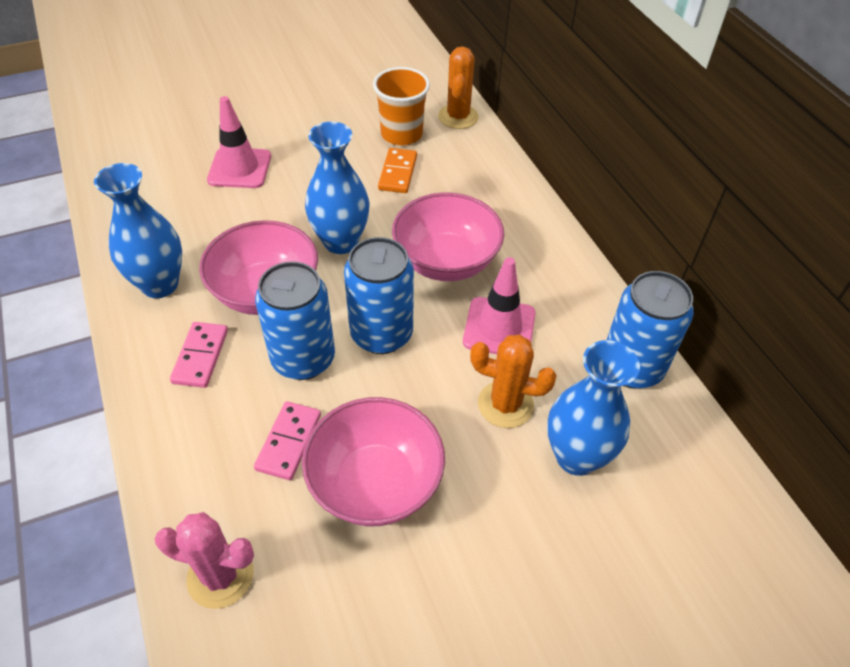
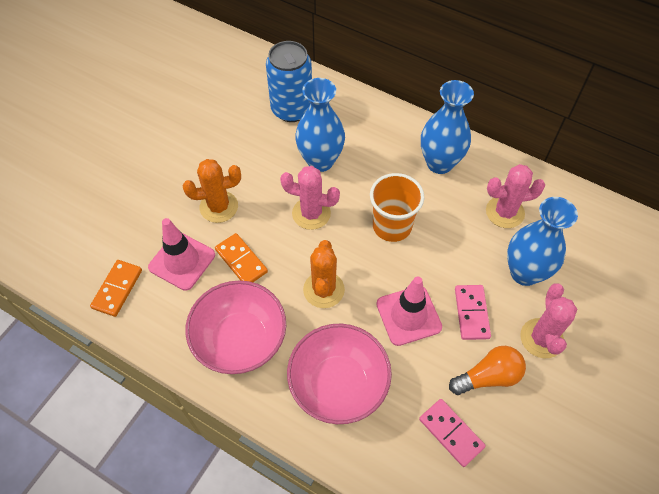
blue can: [255,261,335,380] [344,237,414,354] [607,271,694,389] = 3 -> [266,41,312,122] = 1
orange domino: [378,148,417,193] = 1 -> [90,260,142,317] [215,233,268,282] = 2
orange light bulb: none = 0 -> [449,346,526,395] = 1
pink bowl: [199,220,318,315] [302,397,445,527] [392,192,504,281] = 3 -> [185,280,286,374] [287,324,392,424] = 2
pink cactus: [154,512,254,609] = 1 -> [280,166,340,230] [486,164,545,228] [520,283,577,359] = 3

